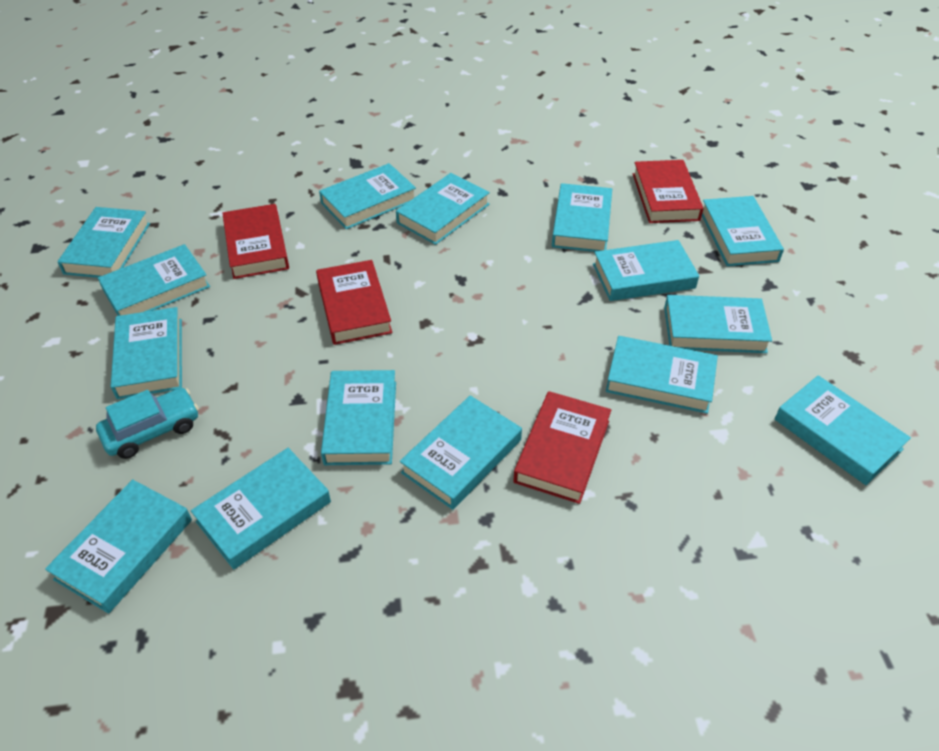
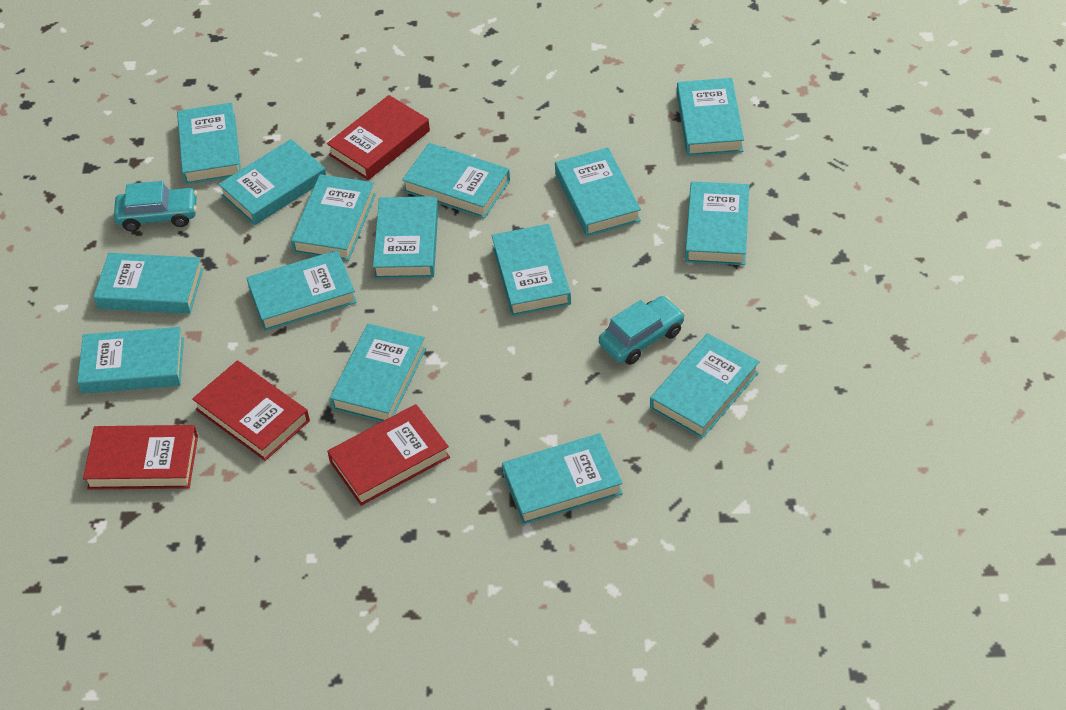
turquoise car: [96,388,199,459] = 1 -> [114,181,197,232] [599,296,685,365] = 2

